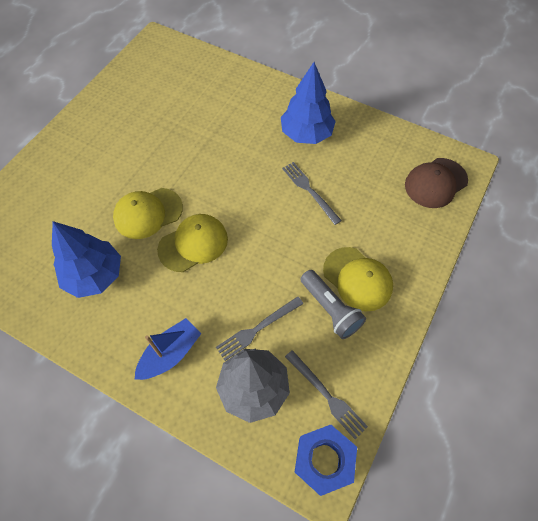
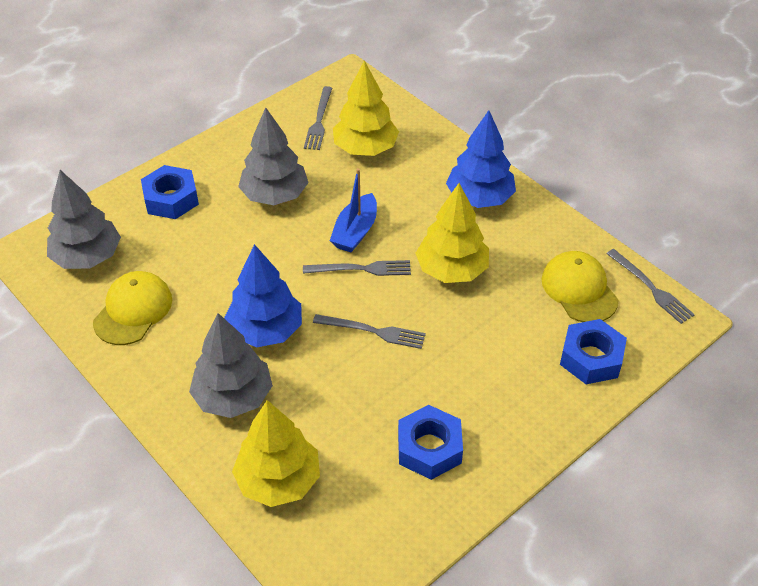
blue nut: [295,425,357,496] = 1 -> [141,165,199,219] [398,405,463,480] [560,319,627,384] = 3
brown cap: [405,158,468,208] = 1 -> none = 0
grey flashlight: [300,270,366,339] = 1 -> none = 0
grey fork: [216,296,303,361] [282,162,342,225] [285,350,368,439] = 3 -> [303,260,411,276] [304,86,332,150] [313,314,426,349] [606,249,695,324] = 4
grey tree: [216,349,290,423] = 1 -> [47,170,121,269] [189,313,273,418] [238,107,309,205] = 3
yellow cap: [113,188,183,239] [157,214,228,272] [323,247,393,311] = 3 -> [93,271,172,345] [541,251,619,322] = 2
yellow tree: none = 0 -> [232,400,320,507] [333,60,399,156] [416,183,489,283] = 3

